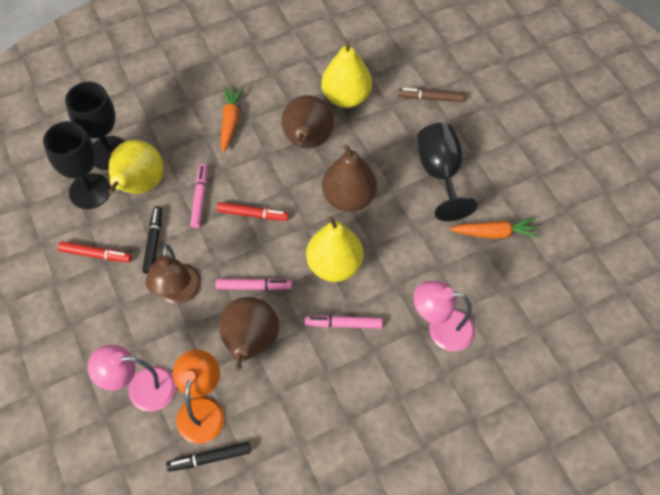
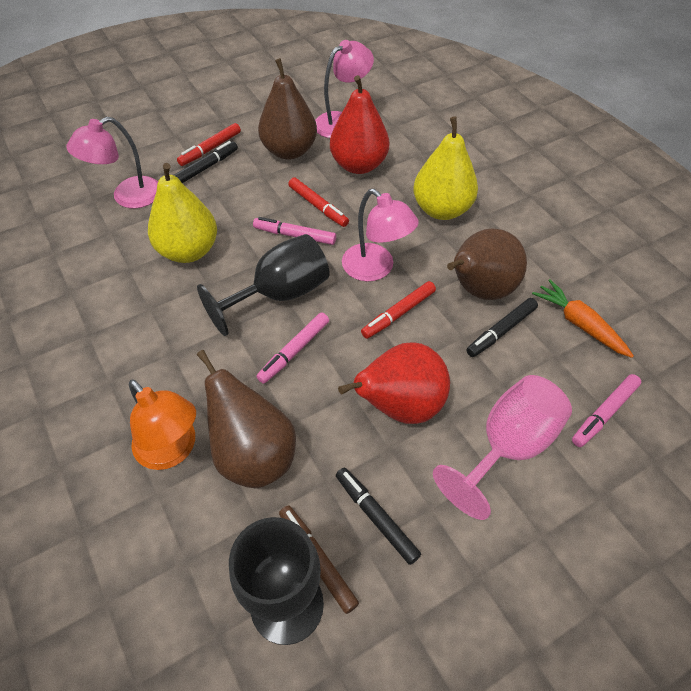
black goblet: [43,121,111,209] [65,82,125,170] [417,123,477,221] = 3 -> [197,234,330,336] [229,517,324,645] = 2
black marker: [142,206,162,274] [166,442,251,472] = 2 -> [174,141,238,183] [336,468,421,565] [466,298,538,357] = 3
brown lamp: [145,244,201,304] = 1 -> none = 0
orange carrot: [221,86,243,153] [450,218,539,239] = 2 -> [532,279,634,358] = 1
pink goblet: none = 0 -> [433,375,572,520] = 1
pink lamp: [87,345,176,412] [414,281,475,351] = 2 -> [66,117,158,208] [315,40,374,138] [342,189,419,282] = 3
red marker: [58,241,132,262] [217,202,289,221] = 2 -> [177,123,241,166] [288,177,349,227] [361,281,436,339] = 3
red pear: none = 0 -> [330,75,389,174] [338,343,450,424] = 2
yellow pear: [108,140,164,194] [306,216,364,282] [321,41,372,108] = 3 -> [148,163,217,263] [413,117,478,220] = 2

